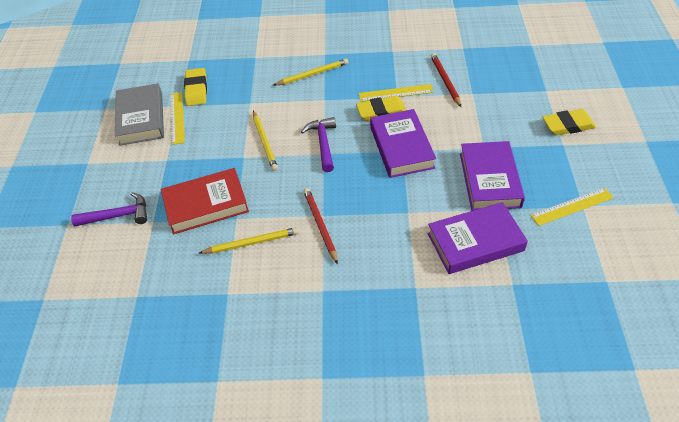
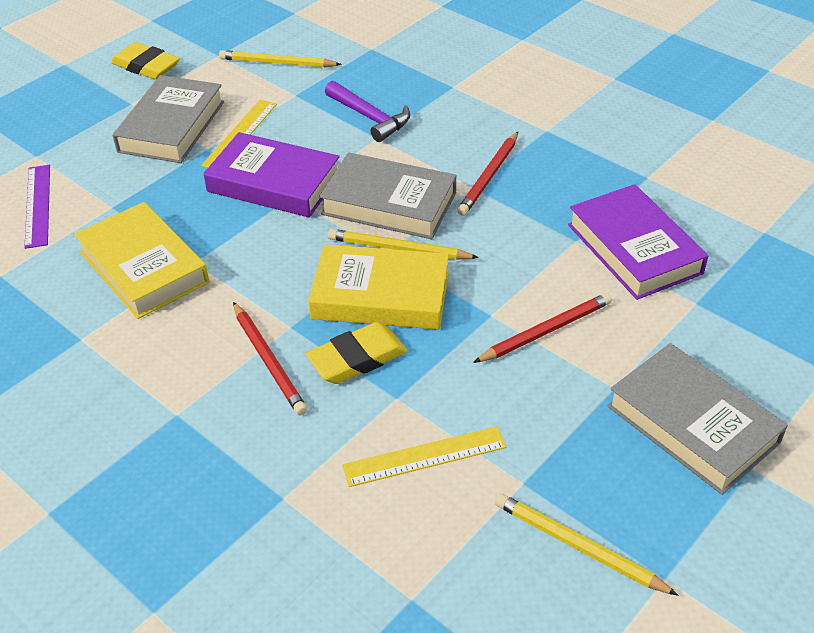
grey book: [115,83,164,146] = 1 -> [112,75,224,163] [319,152,456,239] [607,343,788,495] = 3
purple book: [370,109,436,178] [427,202,528,274] [460,141,525,211] = 3 -> [203,132,340,218] [568,184,708,300] = 2
purple hammer: [71,192,147,227] [301,117,336,172] = 2 -> [325,81,410,142] = 1
purple ruler: none = 0 -> [24,165,50,249] = 1
red book: [161,168,249,234] = 1 -> none = 0
red pencil: [303,188,338,264] [431,53,461,107] = 2 -> [233,302,307,416] [457,132,518,216] [473,293,612,363] = 3
yellow book: none = 0 -> [74,202,209,319] [308,244,449,330] = 2
yellow eraser: [184,68,207,106] [356,96,406,121] [543,109,596,135] = 3 -> [111,42,180,79] [306,322,408,384] = 2
yellow ruler: [170,92,185,145] [358,84,433,102] [530,188,614,226] = 3 -> [201,100,277,168] [342,426,506,487] = 2

